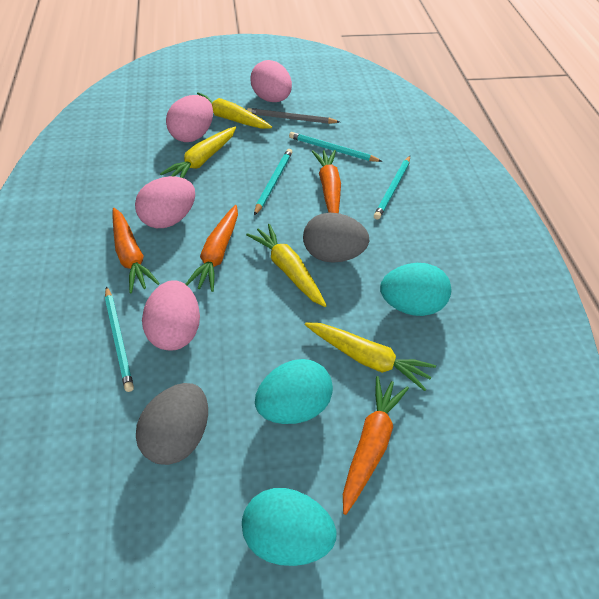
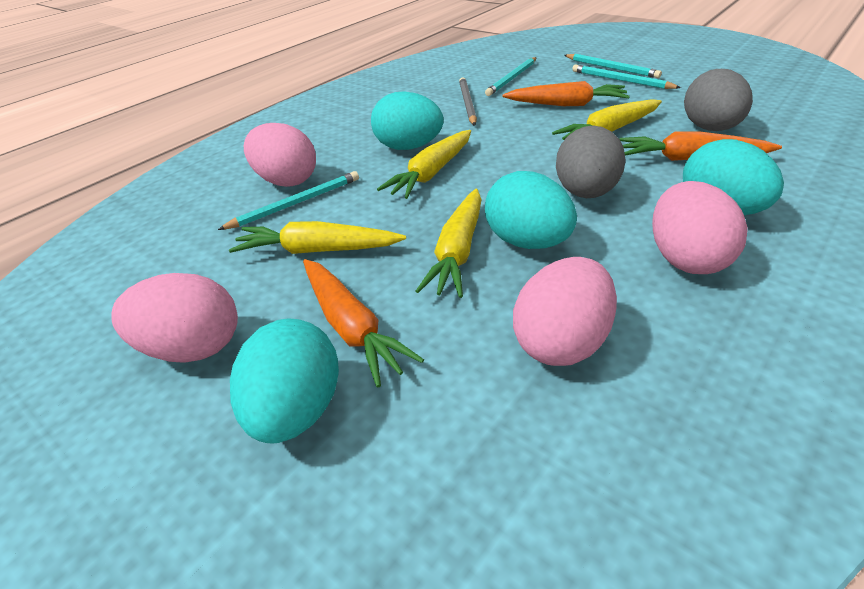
orange carrot: [112,208,160,293] [186,205,238,292] [312,150,341,213] [343,376,409,515] = 4 -> [303,259,424,387] [503,81,630,106] [619,131,782,161] = 3
turquoise egg: [242,488,337,566] [255,359,333,424] [380,263,451,316] = 3 -> [230,318,339,444] [371,91,444,150] [485,171,577,249] [683,139,784,215] = 4

